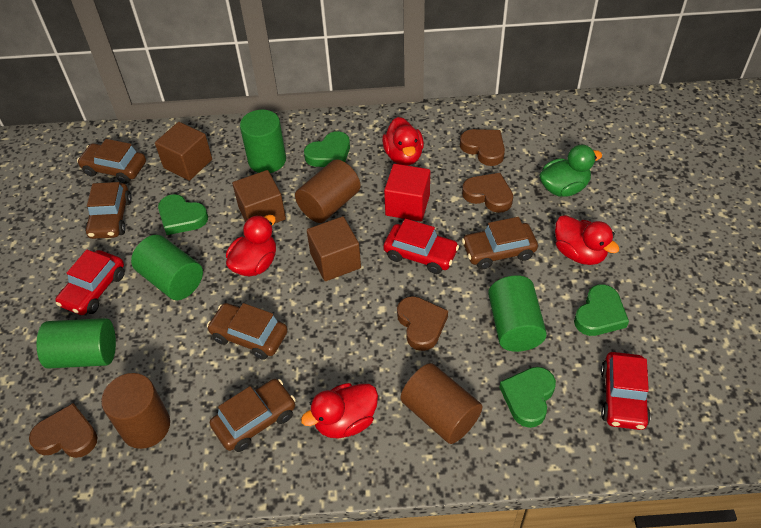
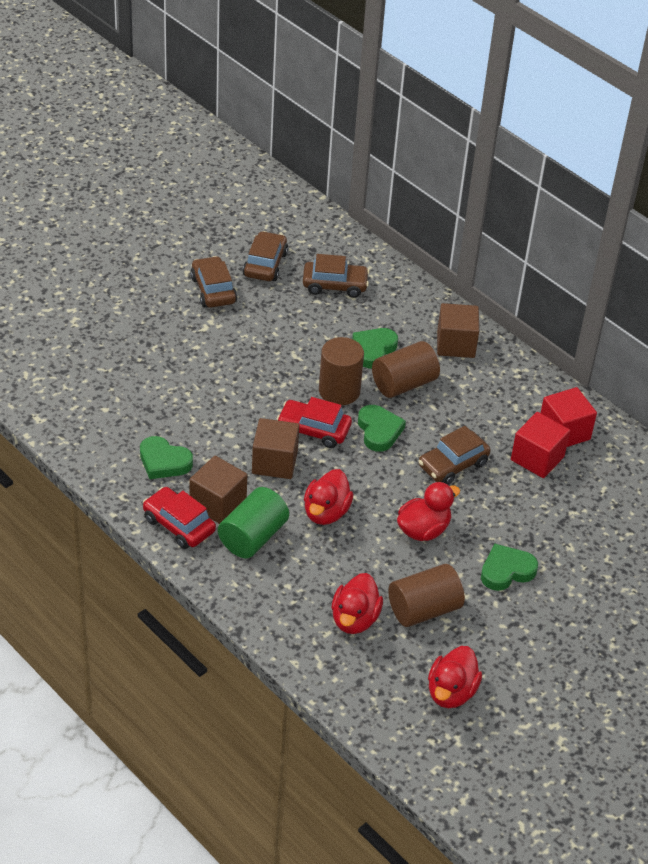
brown car: [77,139,146,184] [85,182,132,239] [207,303,288,360] [210,379,296,452] [462,217,538,269] = 5 -> [190,256,237,308] [243,231,288,281] [303,254,369,298] [418,426,491,485] = 4
brown heart: [29,403,97,458] [397,296,448,351] [460,129,505,166] [462,173,513,213] = 4 -> none = 0
green cylinder: [36,318,116,369] [131,235,203,300] [240,110,286,173] [488,275,547,352] = 4 -> [218,487,289,558] = 1
green duck: [539,145,602,197] = 1 -> none = 0
red car: [55,250,125,315] [383,219,459,274] [601,352,651,430] = 3 -> [143,487,216,549] [277,397,352,448] = 2
red cube: [384,164,430,222] = 1 -> [511,412,570,478] [541,387,597,447] = 2

